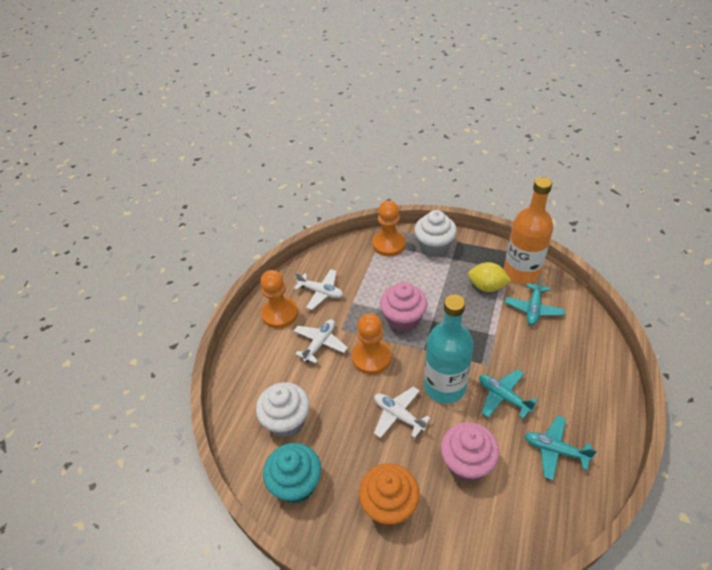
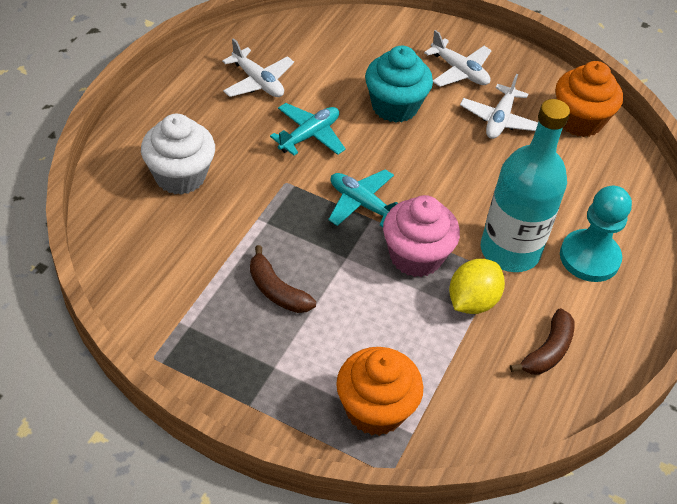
brown banana: none = 0 -> [250,245,316,313] [510,308,574,375] = 2
orange bottle: [504,177,553,284] = 1 -> none = 0
orange cupcake: [359,463,420,526] = 1 -> [336,347,423,436] [556,61,623,137] = 2
orange pawn: [260,270,298,329] [352,313,391,375] [373,200,406,256] = 3 -> none = 0
pink cupcake: [380,282,427,332] [441,422,500,482] = 2 -> [383,195,460,277] = 1
turquoise pawn: none = 0 -> [560,186,632,282] = 1
turquoise plane: [479,369,538,419] [505,276,565,325] [524,416,597,480] = 3 -> [270,103,346,155] [328,169,398,227] = 2
white cupcake: [256,382,310,438] [414,210,457,257] = 2 -> [141,114,215,195] = 1

